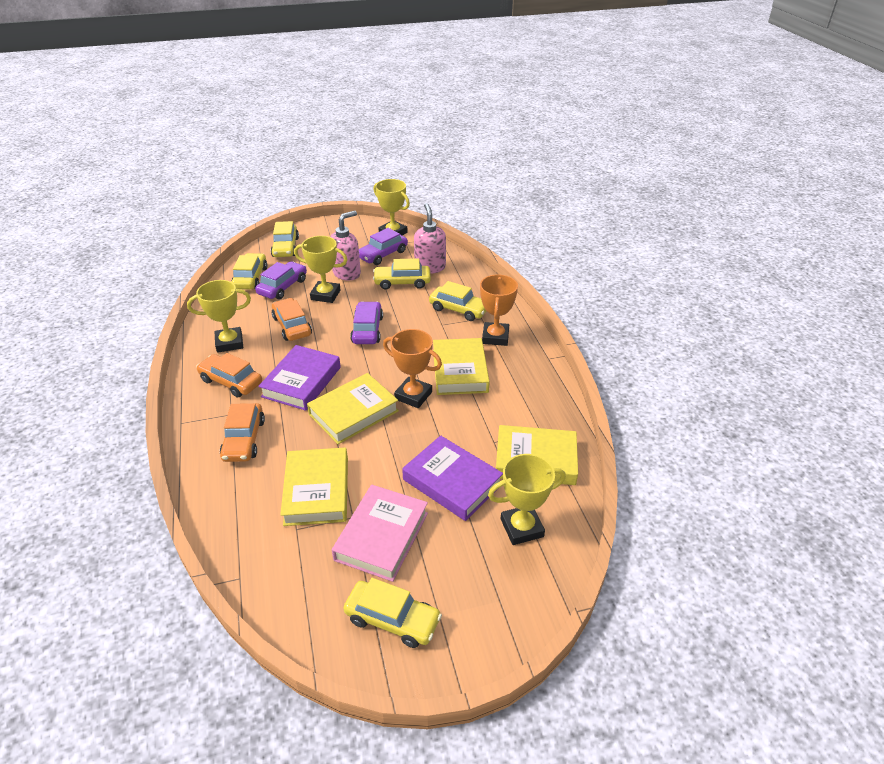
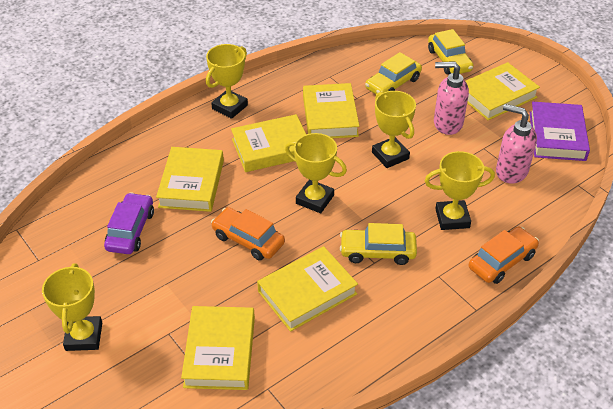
orange car: [196,353,262,397] [220,403,265,462] [272,298,312,341] = 3 -> [211,207,285,260] [469,227,539,284] = 2
orange trophy: [383,329,442,408] [480,275,518,346] = 2 -> none = 0
pink book: [332,485,428,582] = 1 -> none = 0
purple book: [258,345,341,411] [402,435,503,521] = 2 -> [530,102,590,161] = 1
purple car: [255,261,307,299] [350,301,383,344] [359,228,408,265] = 3 -> [104,193,154,254] = 1
yellow book: [280,448,348,526] [307,373,399,444] [433,338,489,395] [496,425,578,485] = 4 -> [156,147,224,212] [181,306,255,390] [231,114,306,172] [257,246,358,332] [303,83,359,138] [465,62,540,120] = 6
yellow car: [231,253,268,290] [271,221,299,257] [343,578,442,648] [373,258,431,290] [429,281,487,321] = 5 -> [340,223,417,265] [365,52,422,94] [428,29,474,75] = 3
yellow trophy: [187,280,251,353] [294,236,347,303] [374,179,410,236] [488,454,566,545] = 4 -> [42,263,102,351] [206,44,248,119] [285,133,347,213] [372,91,416,168] [425,151,495,230] = 5

